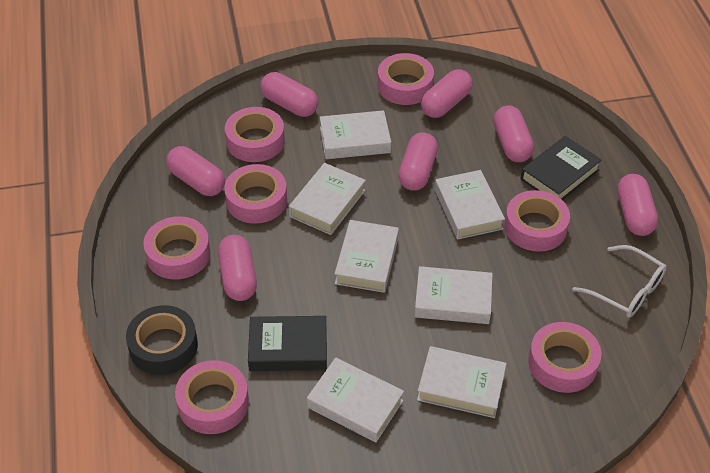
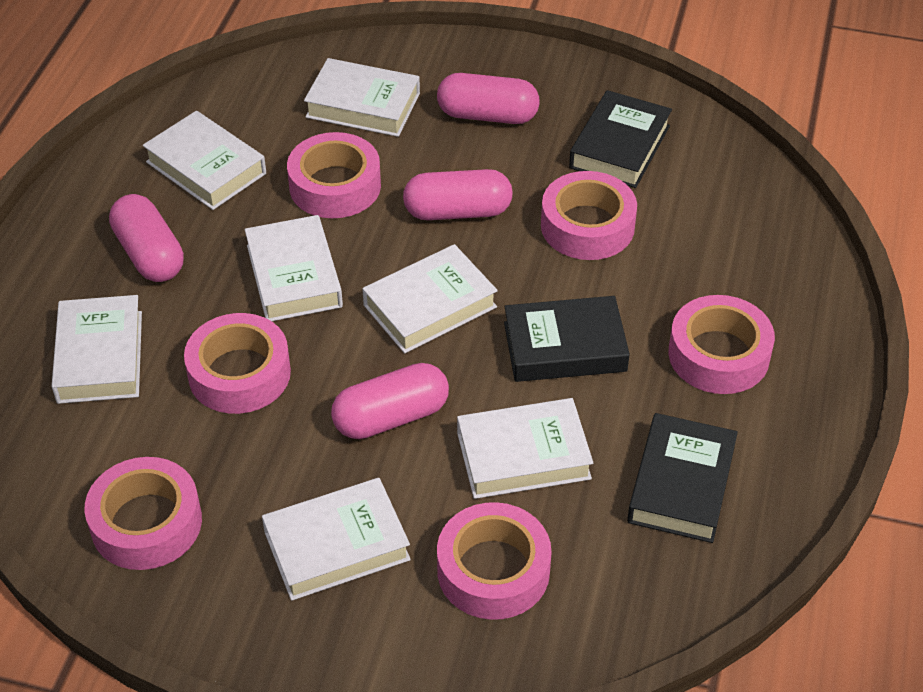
black book: [248,316,327,371] [520,136,602,200] = 2 -> [504,296,630,382] [569,90,672,188] [627,413,738,543] = 3
black tape: [126,305,198,375] = 1 -> none = 0
pink capsule: [166,146,225,196] [218,235,257,301] [260,72,318,117] [398,132,438,191] [421,69,473,118] [493,106,534,162] [617,174,658,236] = 7 -> [109,194,184,282] [331,363,449,439] [403,169,513,220] [437,73,540,124] = 4
pink tape: [143,216,210,280] [175,360,249,434] [224,164,287,224] [225,107,285,162] [378,53,434,105] [505,190,570,252] [528,322,601,393] = 7 -> [84,457,202,570] [184,313,291,414] [287,132,381,218] [437,502,552,620] [541,171,637,260] [669,295,775,394] = 6
white glasses: [573,245,667,318] = 1 -> none = 0

